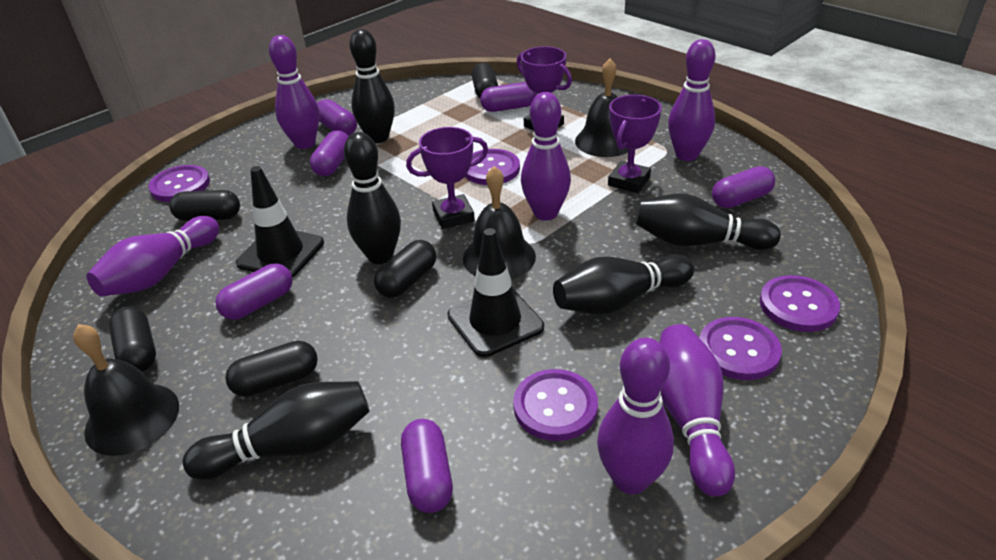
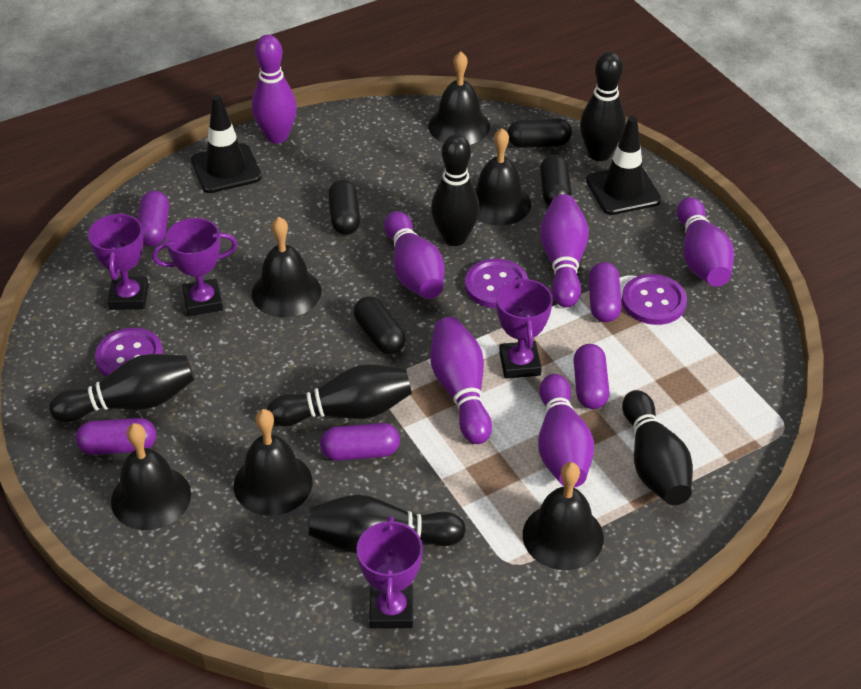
black bell: [73,324,179,456] [463,166,536,279] [575,58,628,157] = 3 -> [111,423,191,530] [234,409,313,516] [252,217,321,318] [428,51,490,145] [475,128,531,226] [523,462,604,570] = 6
black bowling pin: [183,381,370,480] [344,132,401,264] [350,29,395,143] [553,254,694,315] [635,193,781,250] = 5 -> [49,354,194,422] [267,364,412,426] [308,494,466,553] [431,134,480,246] [580,52,626,161] [622,390,693,505] = 6
black capsule: [109,307,156,372] [169,190,240,221] [225,341,318,397] [374,240,436,298] [472,63,498,98] = 5 -> [328,180,360,235] [354,296,406,354] [507,118,572,148] [540,155,572,206] = 4
purple button: [148,165,210,202] [465,149,520,185] [513,369,598,441] [699,317,782,380] [760,275,840,332] = 5 -> [95,328,163,377] [465,259,528,308] [622,274,687,325] = 3
purple capsule: [215,264,293,320] [310,130,349,176] [317,99,357,136] [401,419,453,513] [480,82,537,112] [712,166,775,208] = 6 -> [76,418,156,455] [137,191,169,247] [320,423,400,461] [574,344,610,409] [589,262,622,322] = 5
purple trophy: [406,127,488,229] [517,46,572,131] [608,95,662,193] = 3 -> [88,212,149,310] [152,218,238,316] [356,516,423,629] [496,277,553,379] = 4

